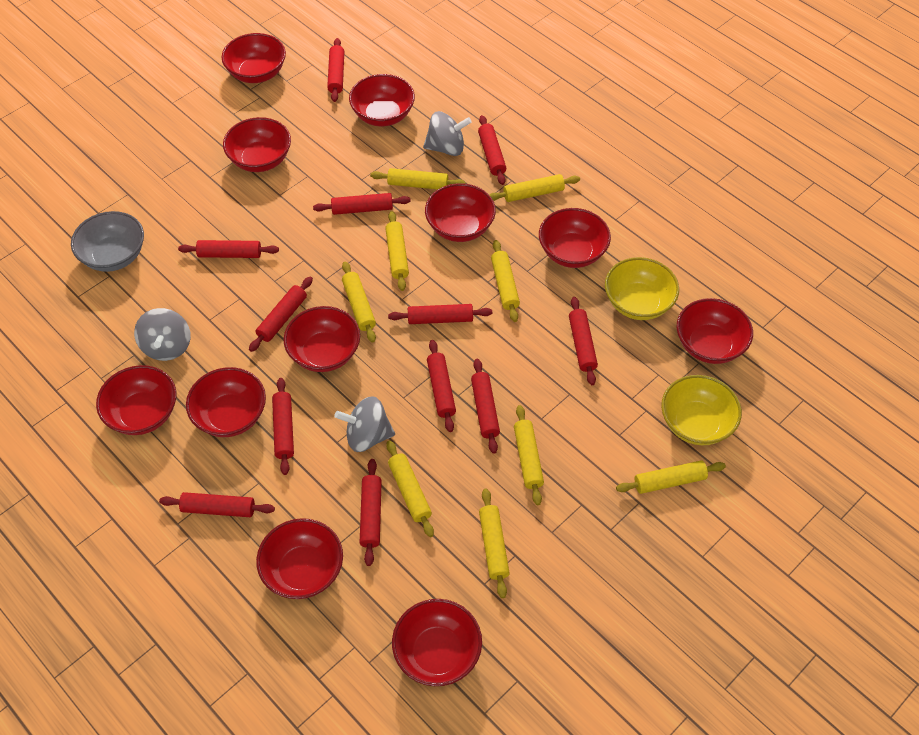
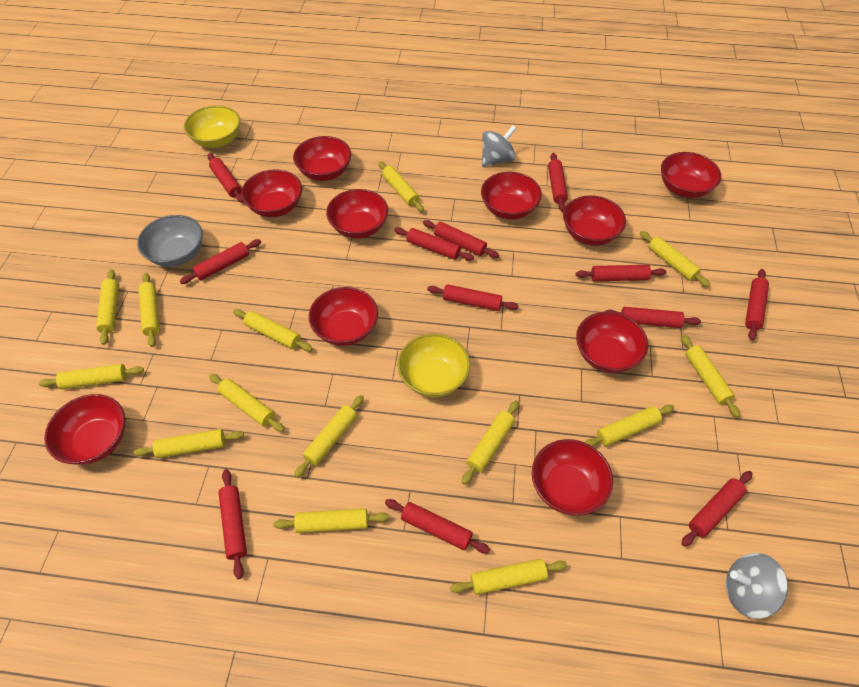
grey spinning top: [134,308,191,361] [334,396,395,452] [423,111,472,156] = 3 -> [482,125,517,167] [726,553,788,619] = 2
red bowl: [96,365,176,435] [186,367,266,437] [221,33,286,83] [223,117,291,172] [256,518,343,599] [284,306,360,372] [349,74,415,126] [392,599,482,686] [425,183,496,242] [539,208,611,268] [677,298,753,364] = 11 -> [44,394,125,465] [241,169,302,217] [293,136,351,181] [309,287,378,346] [326,189,388,239] [481,172,542,220] [532,439,613,516] [563,195,626,246] [576,312,648,373] [661,152,721,198] = 10
yellow rolling pin: [342,261,376,343] [370,168,466,190] [385,211,409,291] [386,440,434,537] [479,489,510,598] [490,174,580,202] [491,240,520,322] [514,405,544,505] [616,460,726,494] = 9 -> [39,364,144,389] [96,269,119,345] [134,429,244,458] [138,273,160,347] [209,374,284,432] [233,309,313,351] [273,508,389,533] [294,395,364,478] [378,161,424,212] [450,559,567,595] [462,400,519,485] [584,405,674,447] [640,231,711,287] [681,334,740,417] = 14

